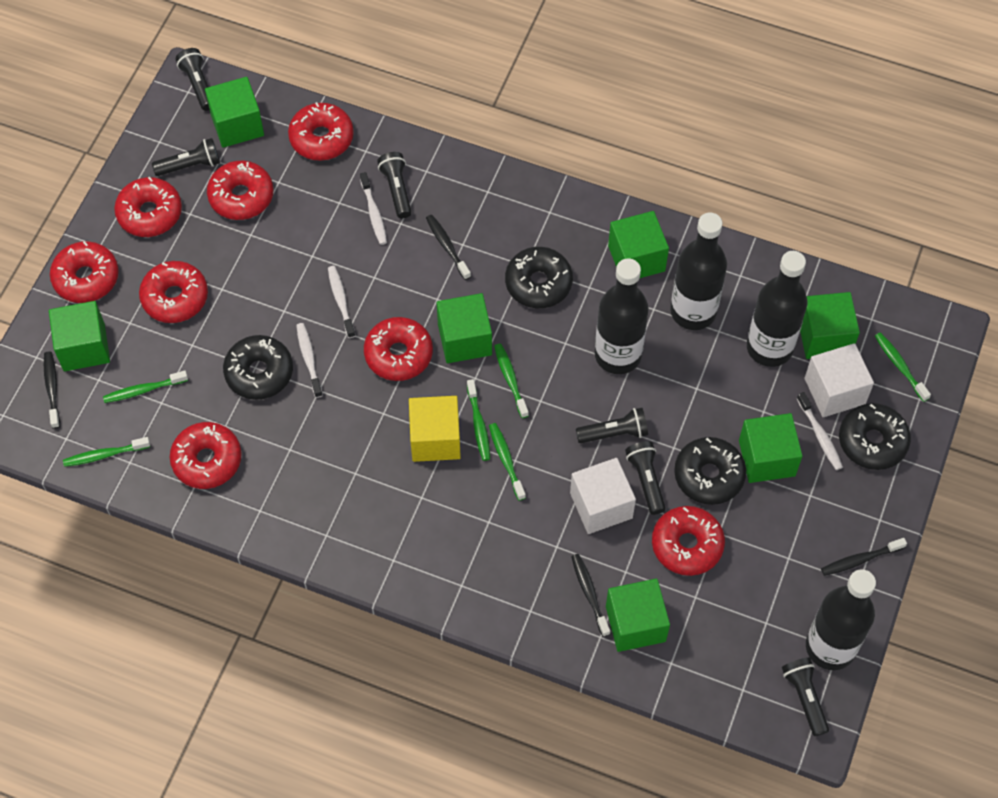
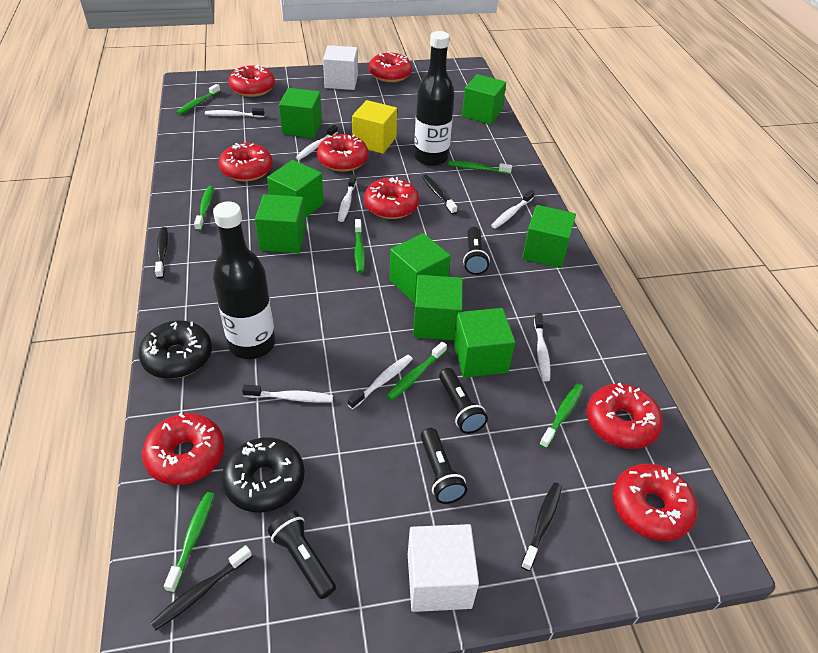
black bottle: [595,258,649,374] [670,213,727,330] [747,251,807,367] [806,569,876,670] = 4 -> [213,202,276,359] [414,31,455,166] = 2
black donut: [223,335,293,400] [505,247,573,308] [674,437,746,505] [839,403,911,470] = 4 -> [139,321,212,379] [222,437,305,512] = 2
black flashlight: [152,138,220,176] [176,48,210,111] [377,152,412,218] [576,408,648,443] [625,441,665,515] [782,657,829,736] = 6 -> [268,511,336,599] [421,428,467,504] [439,368,488,434] [463,227,490,275] = 4
green cube: [49,301,110,371] [205,77,264,148] [437,293,492,363] [606,579,670,652] [608,211,669,278] [739,413,803,483] [800,292,860,359] = 7 -> [255,194,306,253] [267,160,324,218] [279,88,322,138] [390,233,451,303] [413,275,463,340] [453,308,515,378] [462,74,506,125] [522,205,576,268] = 8
green toothbrush: [63,437,150,467] [103,371,188,403] [467,379,490,461] [489,423,526,501] [494,343,529,418] [875,332,931,402] = 6 -> [164,492,215,593] [176,84,220,115] [194,186,214,231] [354,219,365,273] [387,342,447,400] [448,161,512,174] [539,383,584,449] = 7
white toothbrush: [296,323,323,398] [328,266,356,338] [360,172,387,245] [797,392,843,470] = 4 -> [205,108,265,117] [242,385,333,403] [296,125,338,160] [338,175,356,222] [348,355,413,409] [491,190,535,228] [534,313,551,381] = 7

